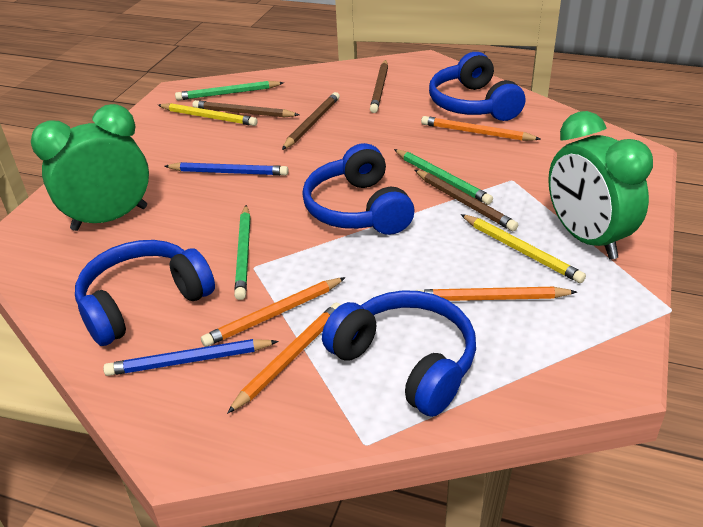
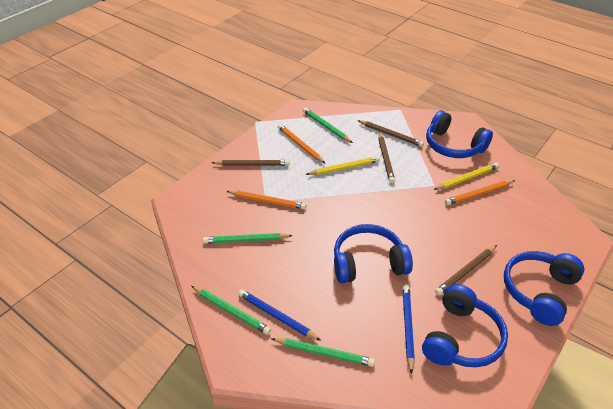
green clock: [31,104,149,231] [548,111,653,259] = 2 -> none = 0
green pencil: [175,81,284,100] [234,205,251,300] [394,149,493,205] = 3 -> [191,286,271,335] [203,233,293,244] [271,338,375,367] [303,108,353,143] = 4
orange pencil: [201,277,346,347] [227,303,341,414] [415,287,577,301] [421,116,540,141] = 4 -> [226,191,306,209] [278,124,325,163] [445,180,515,205] = 3

